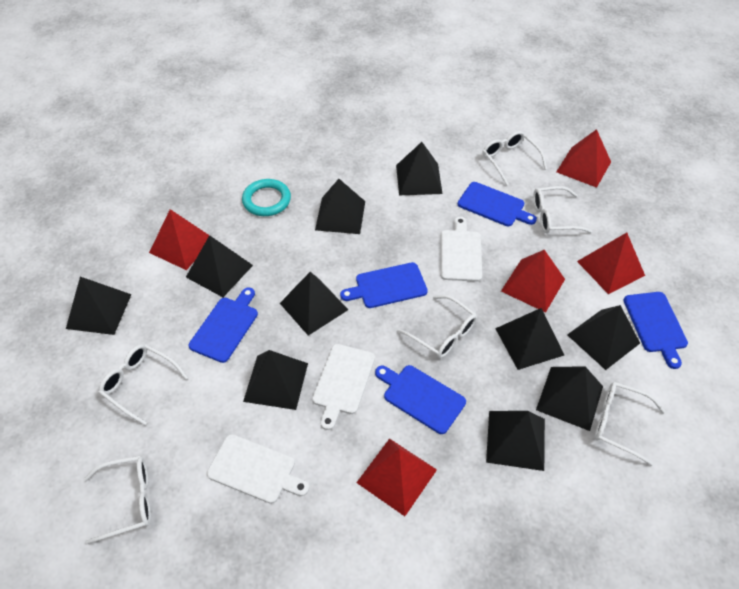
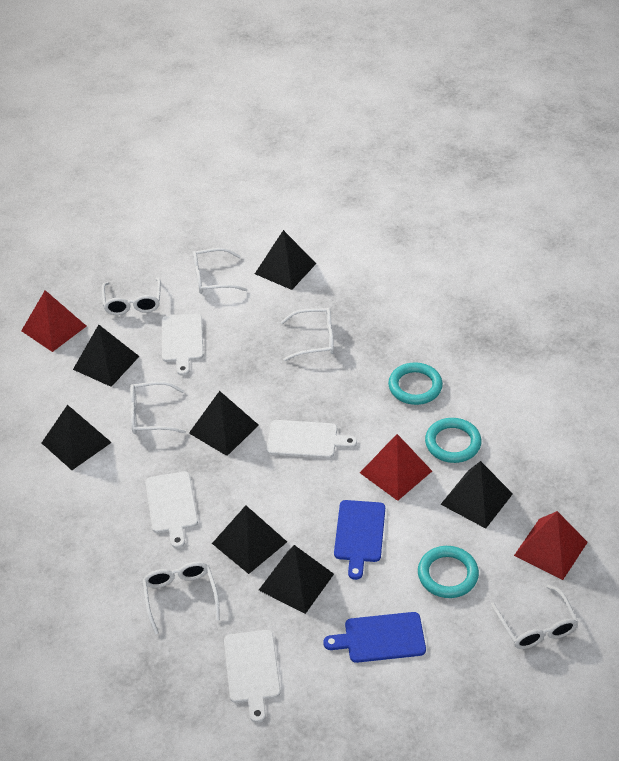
black pyramid: [66,277,132,335] [186,235,253,297] [243,350,308,410] [280,272,348,336] [315,179,365,234] [396,142,443,195] [486,411,545,471] [495,308,564,370] [536,366,603,431] [567,305,640,370] = 10 -> [42,405,112,470] [73,325,139,387] [189,391,259,456] [212,506,287,574] [255,230,316,290] [259,545,334,614] [440,461,513,528] = 7
blue cutting board: [188,287,258,363] [340,262,428,308] [375,365,466,434] [458,182,537,226] [623,292,688,369] = 5 -> [323,612,426,663] [334,500,385,580] = 2
red pyramid: [149,209,209,270] [356,439,437,516] [501,250,565,312] [557,129,611,188] [577,233,645,294] = 5 -> [21,290,86,352] [360,434,432,501] [514,511,588,580] = 3
turquoise ring: [242,179,291,216] = 1 -> [388,362,443,405] [418,546,479,598] [425,418,481,463] = 3
white cutting board: [207,434,309,504] [312,344,375,430] [440,217,482,282] = 3 -> [145,471,198,548] [162,313,203,376] [224,630,281,723] [267,420,357,459] = 4

